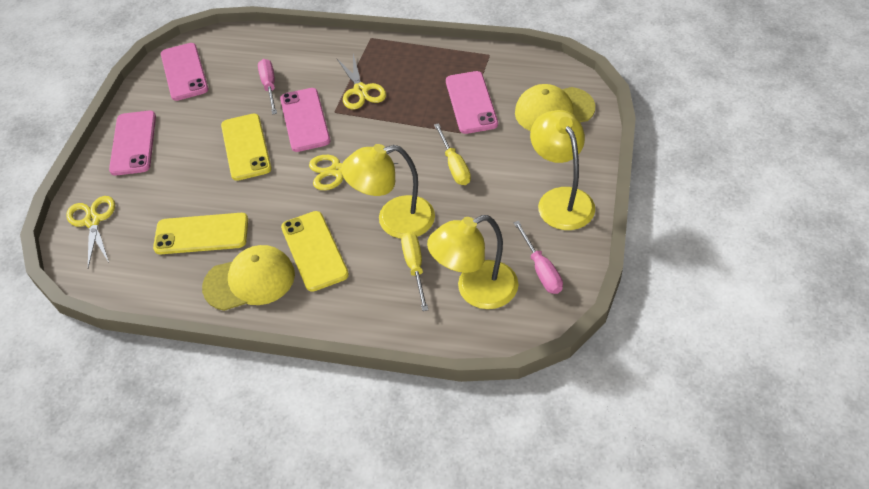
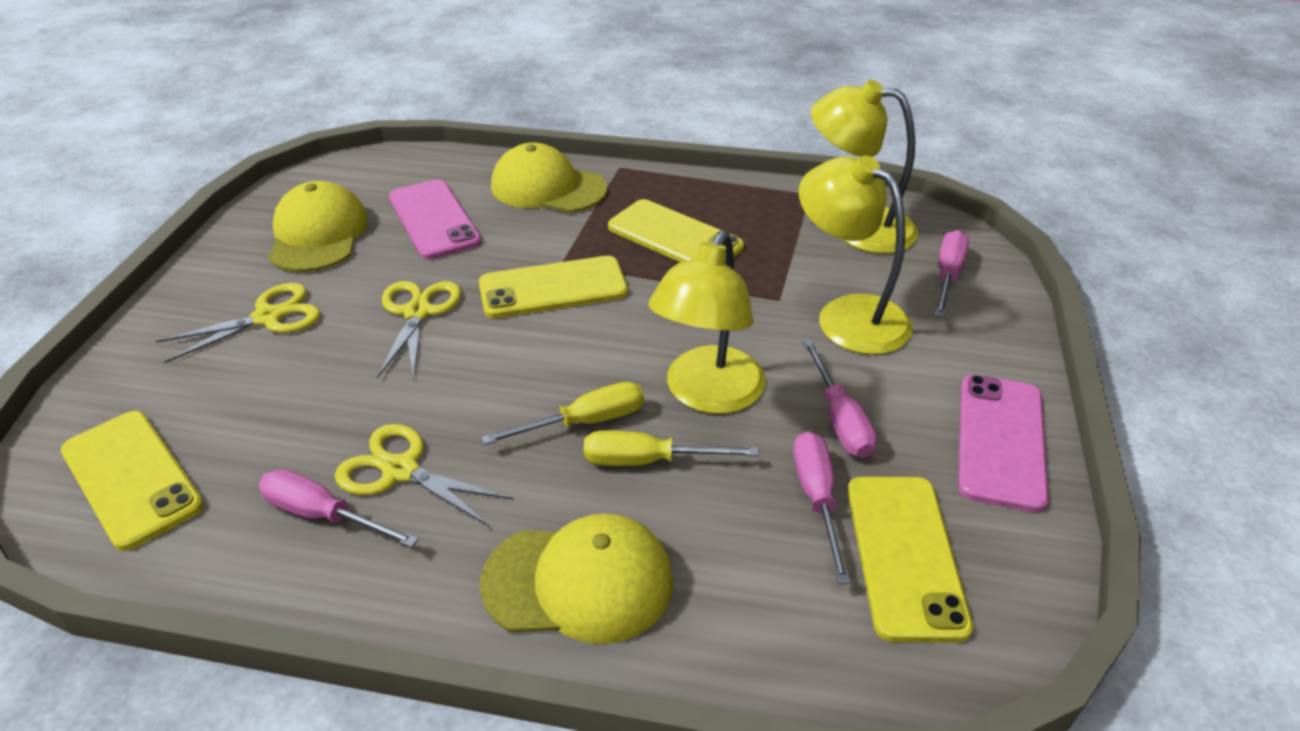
pink phone: [109,111,156,176] [161,43,208,101] [280,88,330,152] [446,71,498,134] = 4 -> [389,179,482,260] [958,375,1049,512] = 2
pink screwdriver: [258,59,277,115] [514,221,563,294] = 2 -> [259,469,418,548] [793,431,851,584] [803,340,877,458] [935,230,969,317] = 4
yellow cap: [202,245,295,311] [515,84,595,131] = 2 -> [268,181,368,272] [480,514,674,644] [491,143,607,213] = 3
yellow phone: [153,213,248,254] [221,114,272,181] [281,211,349,292] = 3 -> [61,411,204,551] [479,256,628,318] [608,199,744,262] [848,477,973,642] = 4

